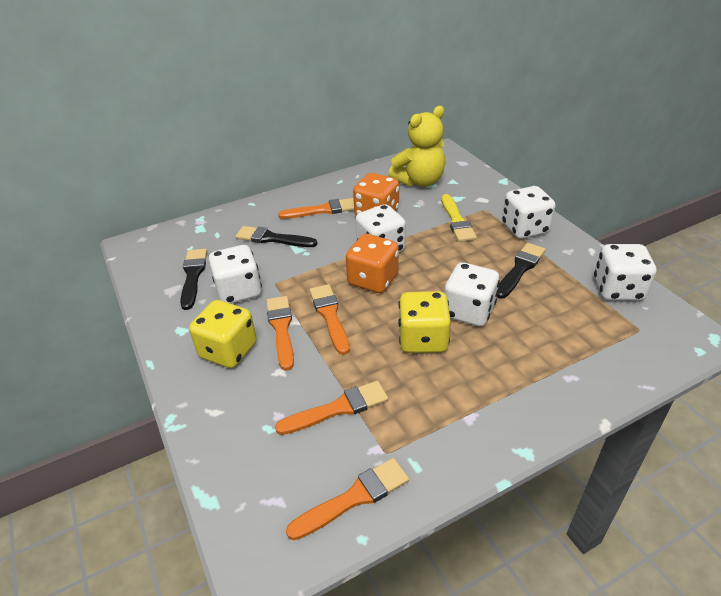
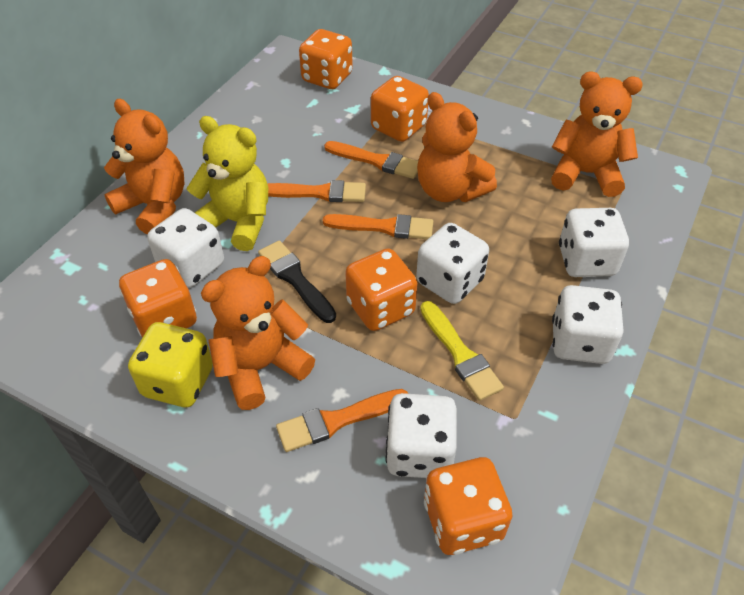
black brush: [180,249,207,310] [236,226,317,247] [497,243,546,299] = 3 -> [258,240,336,323] = 1
orange brush: [266,296,294,371] [275,381,388,435] [278,198,354,219] [286,458,409,540] [310,284,350,355] = 5 -> [267,180,366,202] [276,389,408,452] [323,214,434,239] [324,141,418,179] = 4
orange dice: [346,234,399,293] [353,173,399,215] = 2 -> [119,259,197,338] [299,29,353,89] [345,248,417,331] [371,76,429,142] [424,457,513,555] = 5
orange teddy bear: none = 0 -> [104,99,184,234] [201,256,315,410] [417,92,497,202] [551,72,643,197] = 4
yellow dice: [189,300,257,368] [398,291,451,353] = 2 -> [128,322,213,407] = 1

